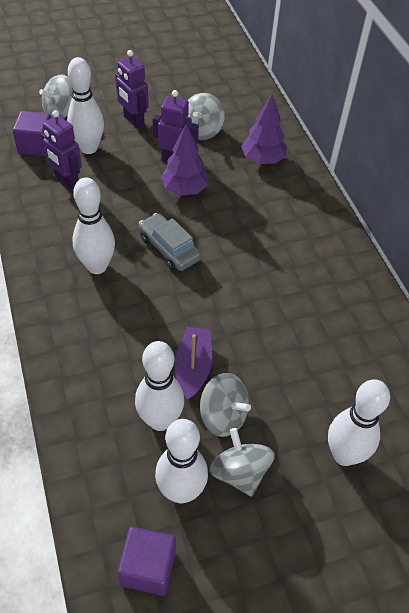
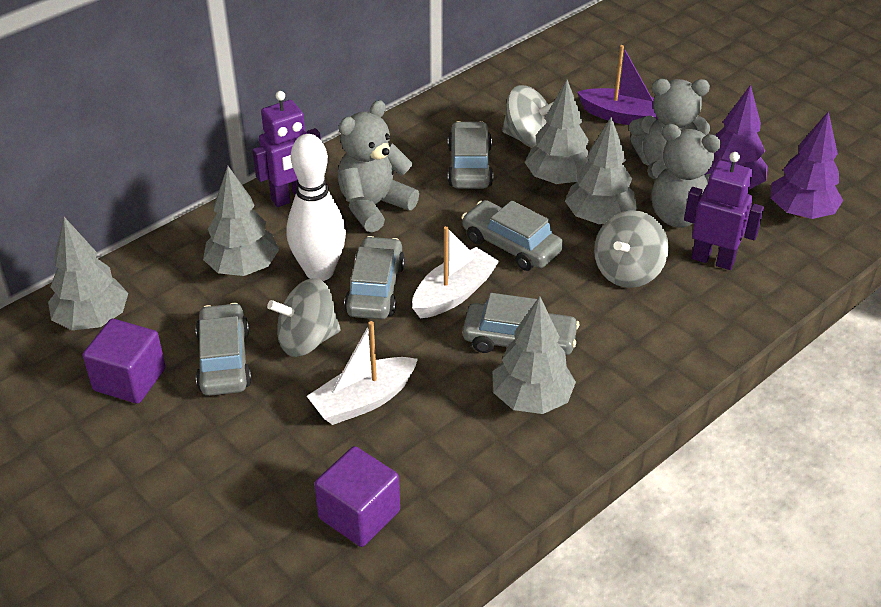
grey car: [139,213,201,271] = 1 -> [195,303,252,396] [344,236,405,320] [448,121,493,189] [461,200,563,271] [463,293,579,355] = 5
grey spinning top: [39,74,73,118] [188,93,225,140] [200,373,251,437] [210,428,275,497] = 4 -> [267,278,341,357] [502,85,553,148] [594,210,669,288] = 3
grey teddy bear: none = 0 -> [337,100,419,232] [629,79,710,165] [647,124,721,227] = 3
grey tree: none = 0 -> [48,217,128,330] [203,166,279,276] [493,296,576,414] [525,80,589,185] [565,117,637,224] = 5
purple robot: [41,110,82,190] [115,50,149,129] [153,90,199,162] = 3 -> [252,91,321,207] [684,152,764,270] = 2
white boat: none = 0 -> [307,321,418,425] [412,226,500,318] = 2
white bowling pin: [67,57,104,154] [73,178,115,274] [135,341,184,431] [155,419,208,503] [328,379,390,466] = 5 -> [287,134,346,281] = 1

